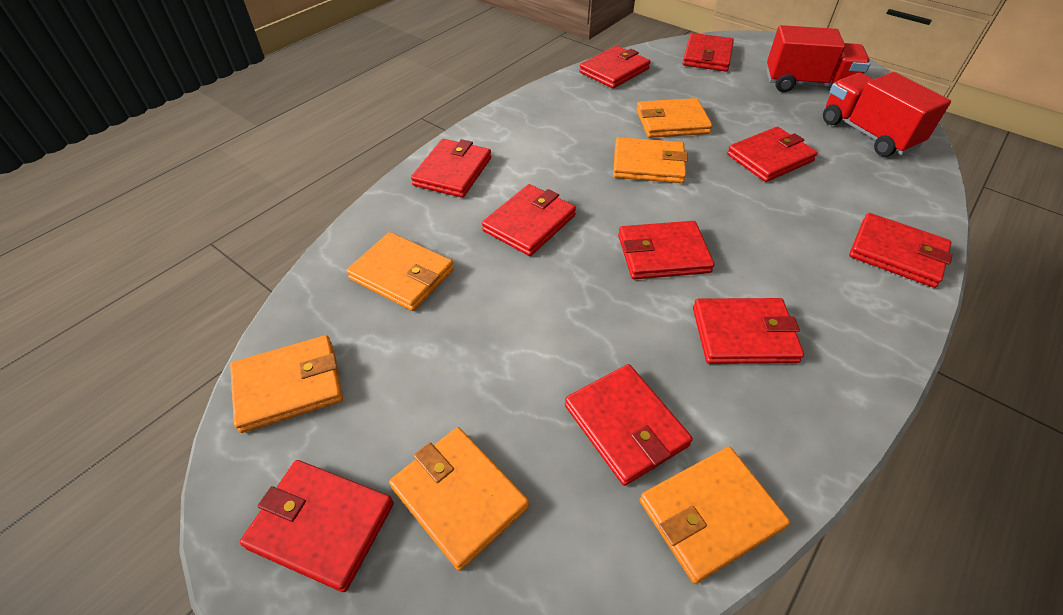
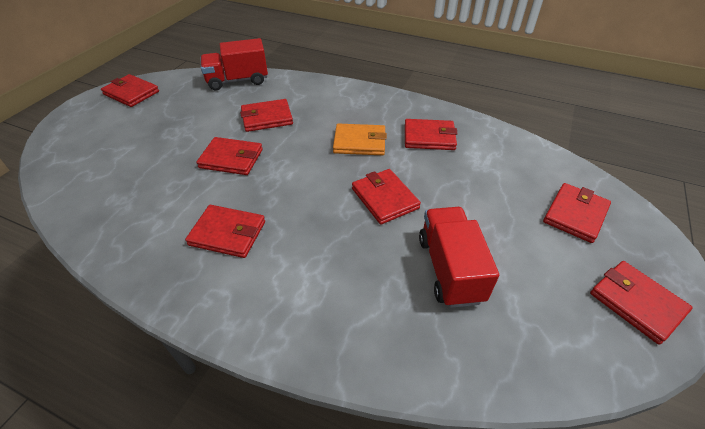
orange wallet: [230,335,343,433] [346,232,454,311] [389,427,529,571] [613,137,688,183] [636,98,712,138] [640,447,790,584] = 6 -> [333,124,387,155] = 1
red wallet: [240,460,394,592] [411,139,491,198] [482,184,576,256] [565,364,693,486] [579,46,651,88] [618,221,715,279] [683,33,734,71] [693,298,804,364] [727,127,818,182] [849,213,953,288] = 10 -> [101,74,159,107] [185,205,265,258] [196,137,263,175] [240,99,293,132] [352,169,421,224] [405,119,458,150] [543,183,611,243] [590,261,693,345] = 8

